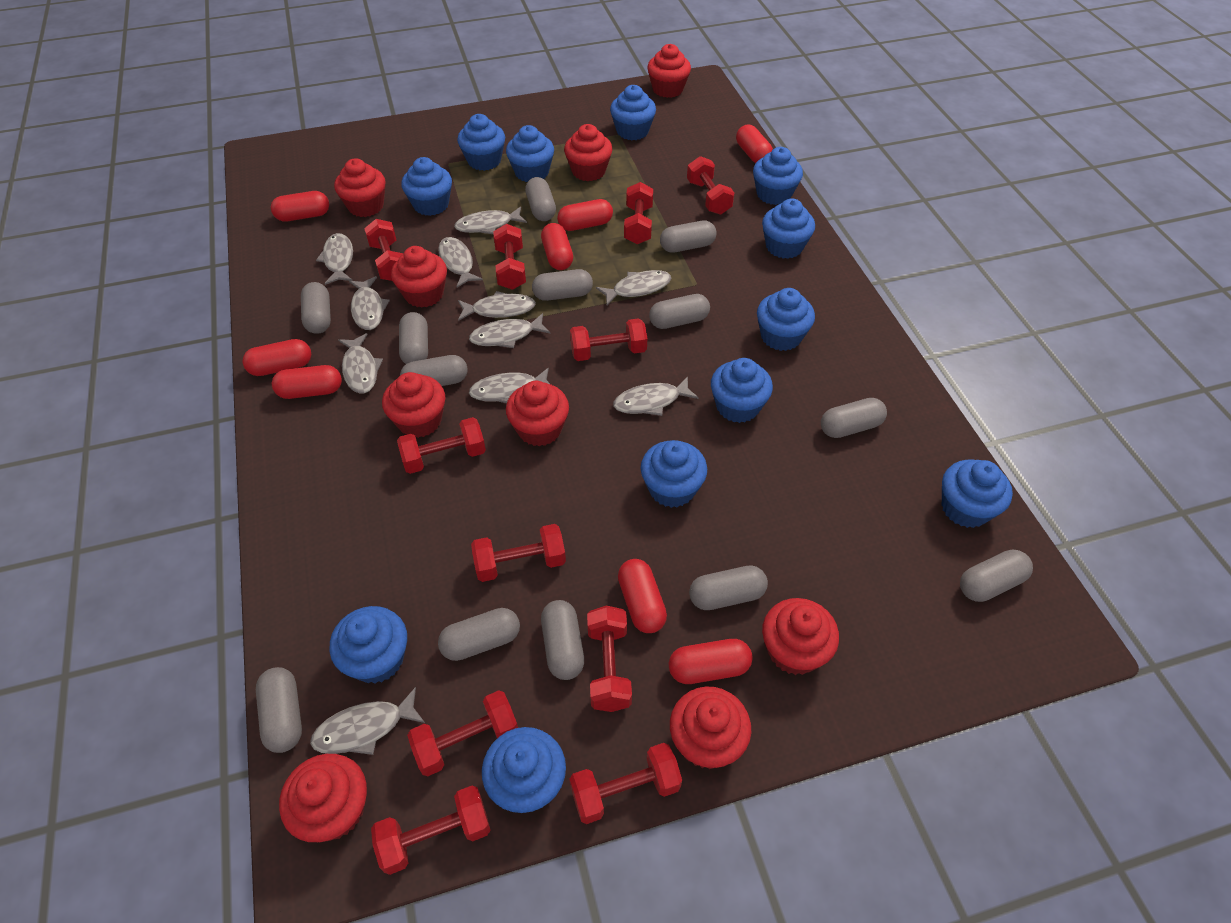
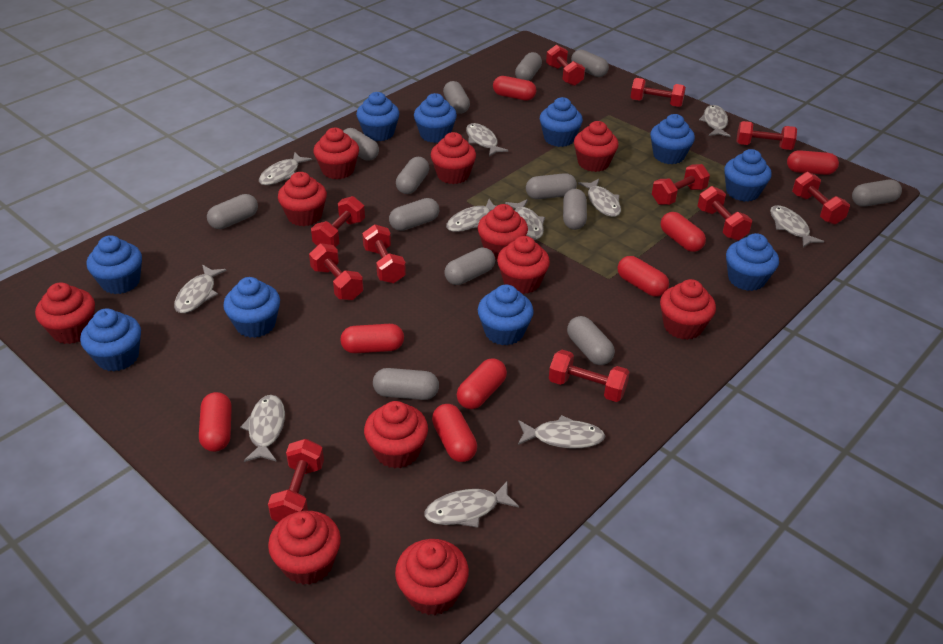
blue cupcake: [330,606,407,684] [401,157,452,216] [457,114,505,171] [482,727,566,813] [506,125,554,182] [610,85,656,140] [641,440,707,508] [711,358,773,423] [753,147,803,205] [757,288,815,351] [762,198,815,259] [942,460,1013,528] = 12 -> [80,308,141,372] [86,235,142,294] [223,277,280,338] [356,92,399,141] [414,93,457,143] [478,284,534,346] [540,97,583,147] [650,114,695,164] [724,149,772,202] [726,233,779,291] = 10
red cupcake: [279,754,367,842] [334,158,386,217] [382,372,445,438] [391,246,447,308] [506,381,569,446] [564,124,613,181] [647,44,691,98] [670,687,751,769] [762,598,839,675] = 9 -> [35,282,95,344] [268,511,341,585] [278,172,327,226] [313,128,359,179] [364,401,428,468] [395,539,469,615] [431,132,476,184] [478,204,528,259] [497,236,550,294] [574,121,619,172] [660,279,716,340] = 11

